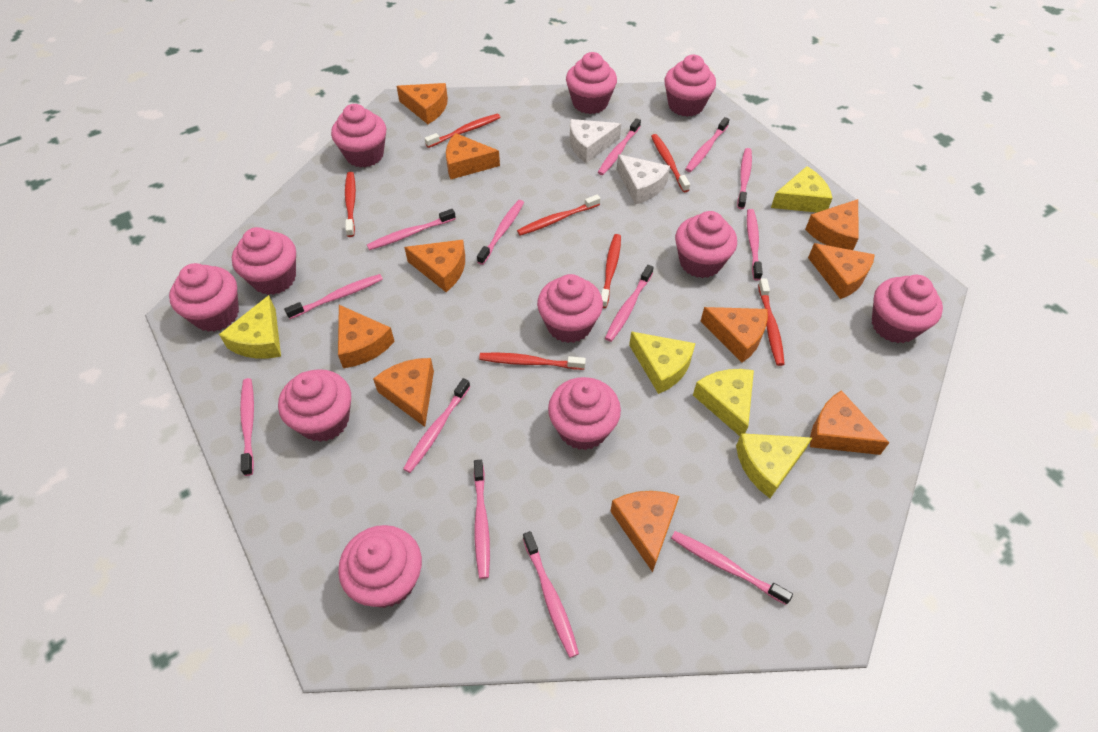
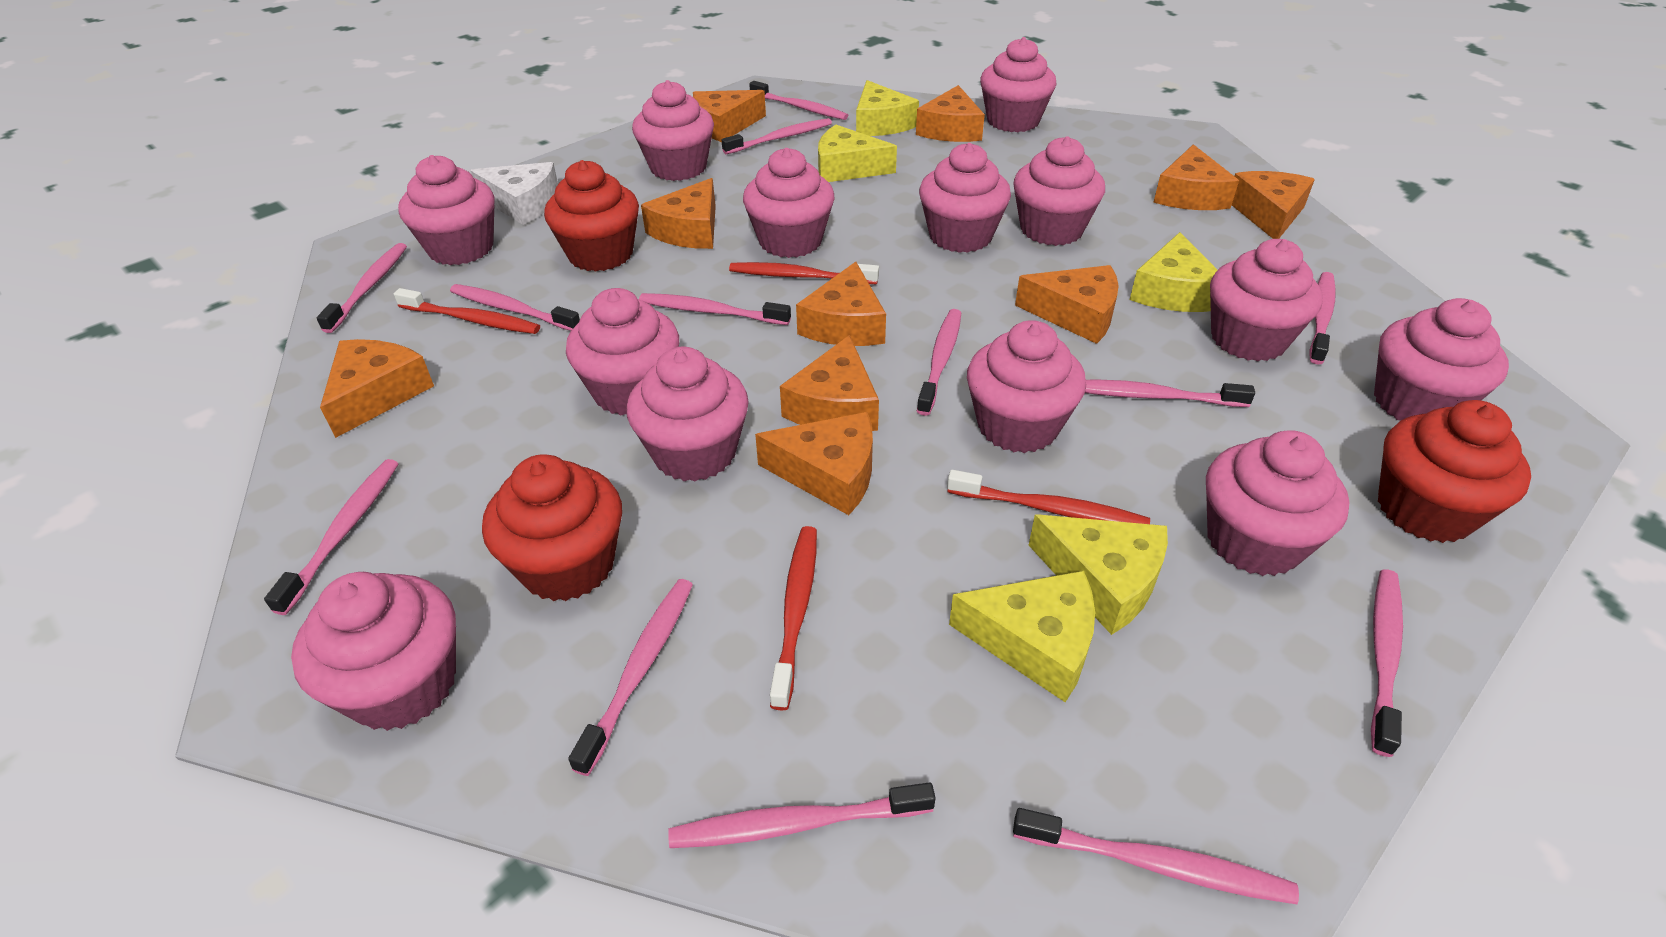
pink cupcake: [169,263,239,332] [232,227,296,295] [278,369,351,442] [331,104,386,168] [338,525,422,608] [537,274,603,343] [548,377,621,450] [566,52,617,114] [664,55,716,117] [675,211,737,278] [872,275,943,343] = 11 -> [291,572,456,731] [398,155,495,265] [566,288,679,416] [627,347,749,482] [632,80,714,181] [743,148,835,258] [919,143,1011,253] [967,320,1086,453] [980,37,1056,132] [1013,136,1105,246] [1206,430,1350,576] [1210,239,1323,361] [1374,298,1509,421] = 13
red cupcake: none = 0 -> [482,454,622,601] [544,160,639,272] [1378,400,1531,543] = 3
red toothbrush: [345,172,356,237] [424,113,500,148] [479,353,586,370] [517,194,601,236] [601,234,621,308] [651,134,690,192] [758,279,785,366] = 7 -> [394,288,540,334] [729,262,879,284] [770,526,817,711] [947,470,1150,524] = 4
white cheese: [570,119,621,163] [617,154,670,204] = 2 -> [470,162,558,225] = 1

